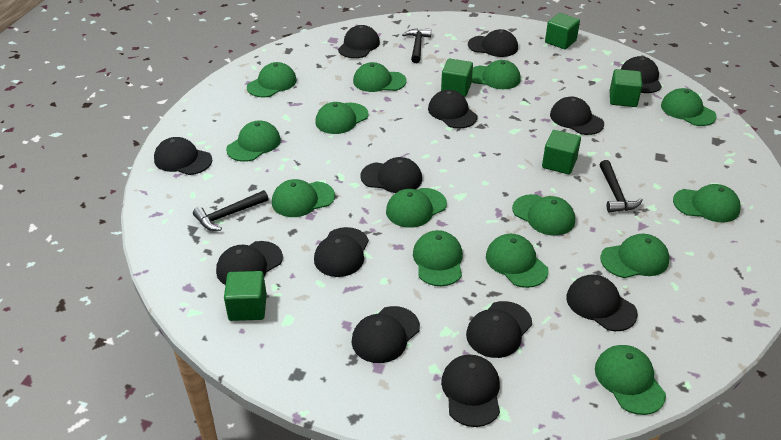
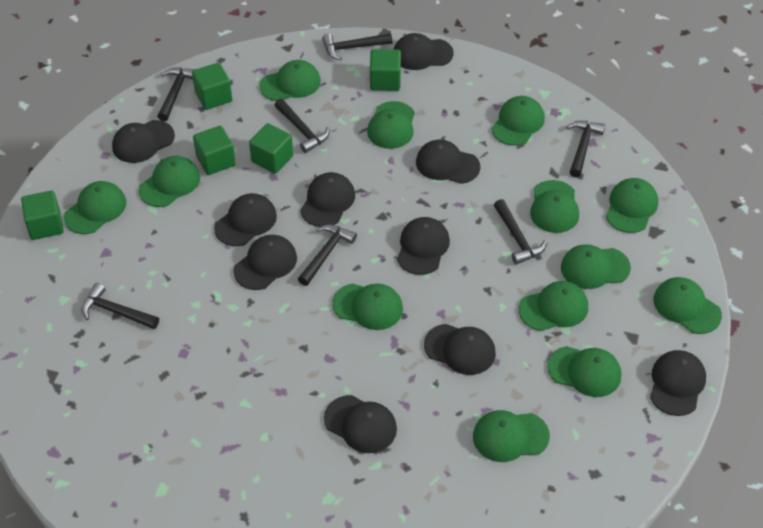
black cap: [154,137,212,175] [216,241,283,285] [314,227,369,277] [338,25,380,58] [352,306,420,363] [360,157,422,193] [428,90,477,129] [441,355,500,427] [466,301,532,358] [468,29,518,57] [550,97,604,135] [566,274,638,331] [621,56,662,93] = 13 -> [112,120,175,163] [214,193,277,246] [233,235,297,290] [300,172,355,227] [324,395,397,453] [394,33,454,70] [397,217,450,275] [416,139,480,184] [424,324,496,375] [650,350,706,416] = 10
black hammer: [193,190,269,231] [402,28,431,63] [599,160,643,213] = 3 -> [81,283,159,329] [157,67,196,121] [274,99,330,153] [298,225,357,286] [322,33,392,60] [494,199,547,265] [566,121,605,178] = 7
green cap: [226,120,281,162] [247,62,297,97] [272,179,335,217] [315,102,368,134] [353,62,407,92] [386,188,447,228] [413,230,463,286] [472,60,521,89] [486,234,549,288] [512,194,575,236] [595,345,666,415] [600,234,670,278] [661,88,717,126] [673,184,741,222] = 14 -> [64,181,126,234] [139,156,200,207] [260,60,321,101] [332,284,403,330] [367,101,415,149] [473,410,550,462] [491,96,545,146] [519,281,588,331] [530,180,579,233] [548,346,621,397] [561,244,631,289] [606,178,658,233] [654,277,722,334] = 13

